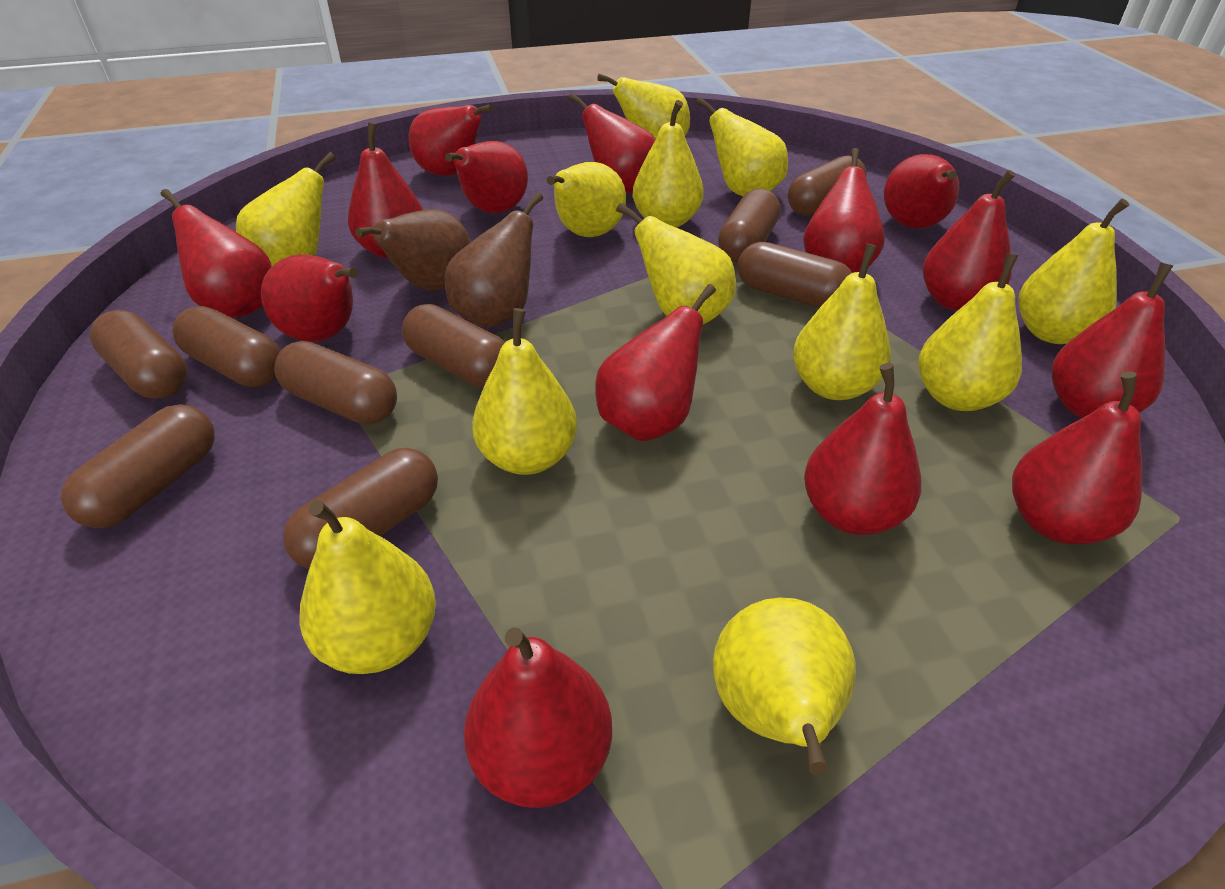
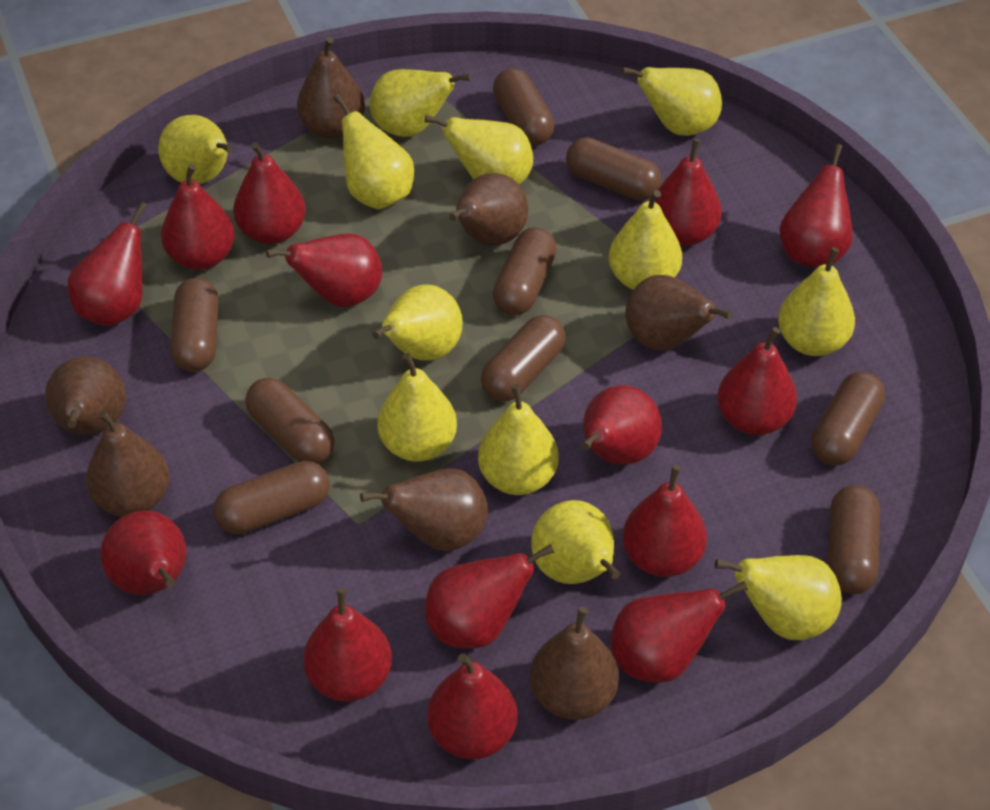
brown pear: [355,209,470,291] [445,192,543,328] = 2 -> [45,357,126,435] [86,410,169,517] [297,37,365,139] [360,468,488,551] [449,173,528,245] [530,607,619,720] [625,275,732,351] = 7

